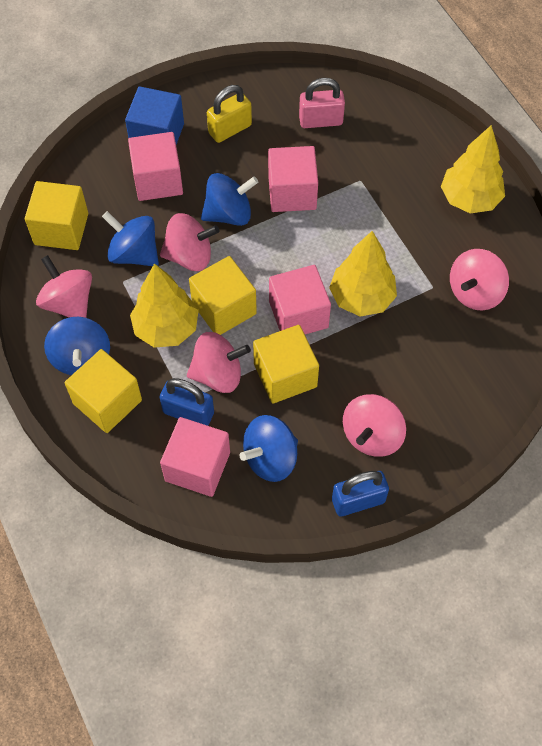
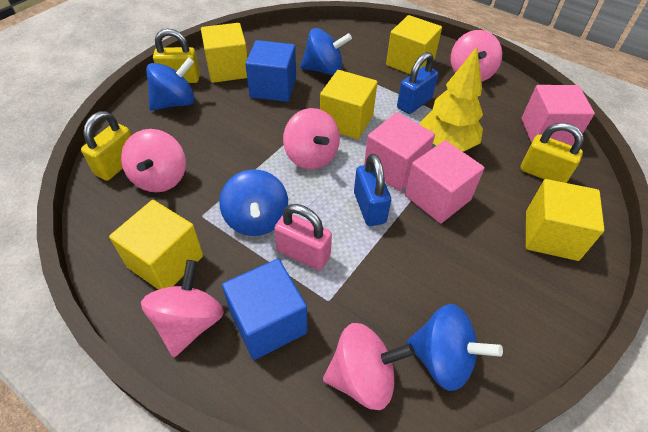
blue cube: [125,86,184,145] = 1 -> [222,259,307,360] [245,40,296,102] = 2
pink cube: [128,132,183,201] [160,417,230,497] [268,146,318,212] [269,265,331,334] = 4 -> [364,112,435,191] [405,140,484,224] [521,85,595,146] = 3
yellow cube: [25,181,88,250] [65,349,142,433] [189,256,257,335] [253,325,319,404] = 4 -> [109,200,203,290] [201,23,248,83] [320,70,378,139] [386,15,442,74] [526,179,604,261] = 5
yellow padlock: [207,85,252,143] = 1 -> [81,111,131,181] [153,29,200,83] [520,122,584,183] = 3
yellow tree: [130,263,199,348] [329,231,397,317] [441,125,505,214] = 3 -> [420,47,483,151] = 1

